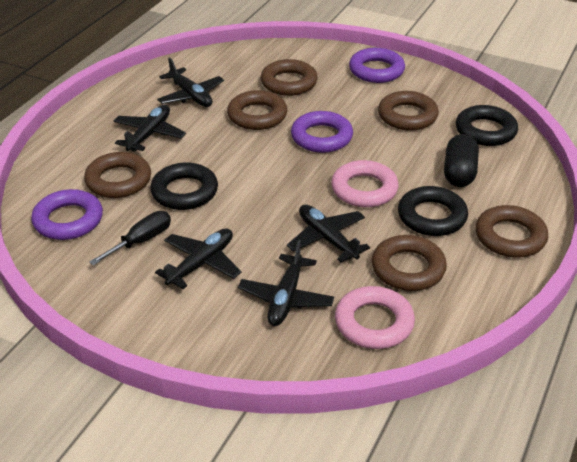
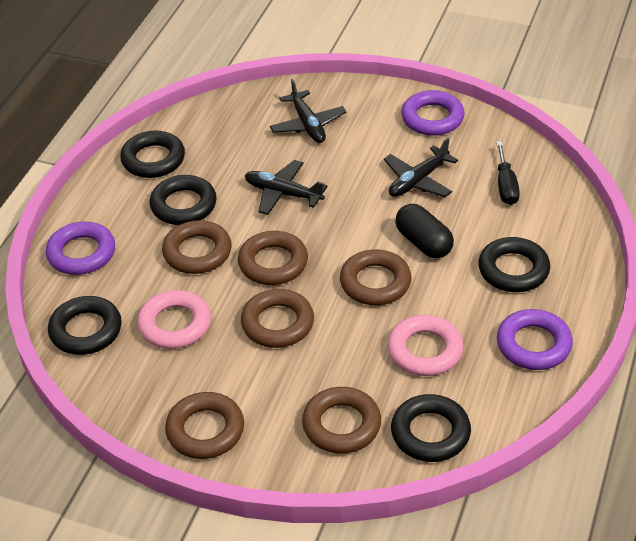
black plane: [114,105,186,152] [155,228,241,289] [157,57,224,107] [238,240,334,326] [287,205,370,263] = 5 -> [245,160,328,215] [270,79,347,143] [384,138,458,197] = 3
black ring: [150,162,218,210] [398,186,468,236] [456,105,518,146] = 3 -> [48,296,122,355] [120,131,185,178] [150,175,217,225] [391,394,471,462] [478,237,550,292] = 5

